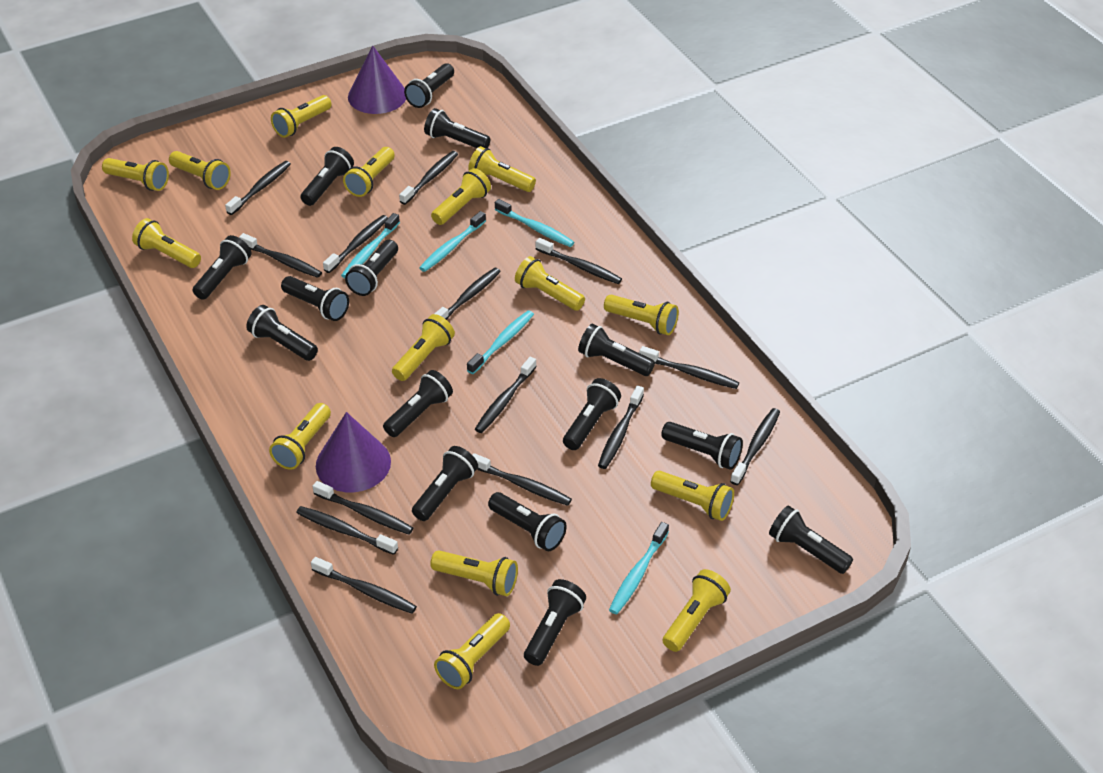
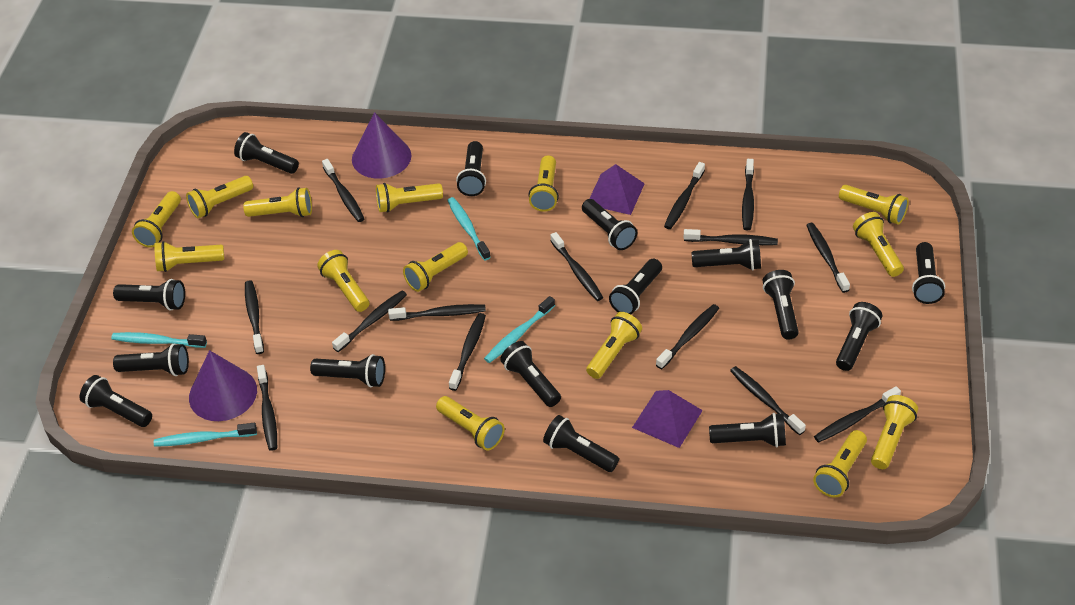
purple pyramid: none = 0 -> [589,164,645,215] [632,390,703,448] = 2
turquoise toothbrush: [341,213,400,278] [419,211,486,272] [467,310,534,374] [495,199,575,247] [609,522,669,614] = 5 -> [111,332,207,348] [154,423,257,447] [447,197,491,260] [484,296,555,363] = 4
yellow flashlight: [102,158,169,191] [132,218,201,268] [169,151,231,190] [269,403,331,470] [271,95,331,138] [343,147,395,197] [392,314,455,381] [430,550,518,596] [431,168,491,225] [434,613,510,689] [468,146,536,192] [515,256,585,311] [604,295,679,335] [651,471,734,521] [663,569,731,652] = 15 -> [132,191,181,248] [154,241,224,272] [186,176,253,218] [243,187,312,217] [317,250,369,312] [376,183,443,213] [403,242,468,292] [436,396,505,451] [529,155,559,212] [586,312,642,379] [813,430,867,498] [839,185,909,225] [853,212,904,277] [871,395,918,469] = 14

